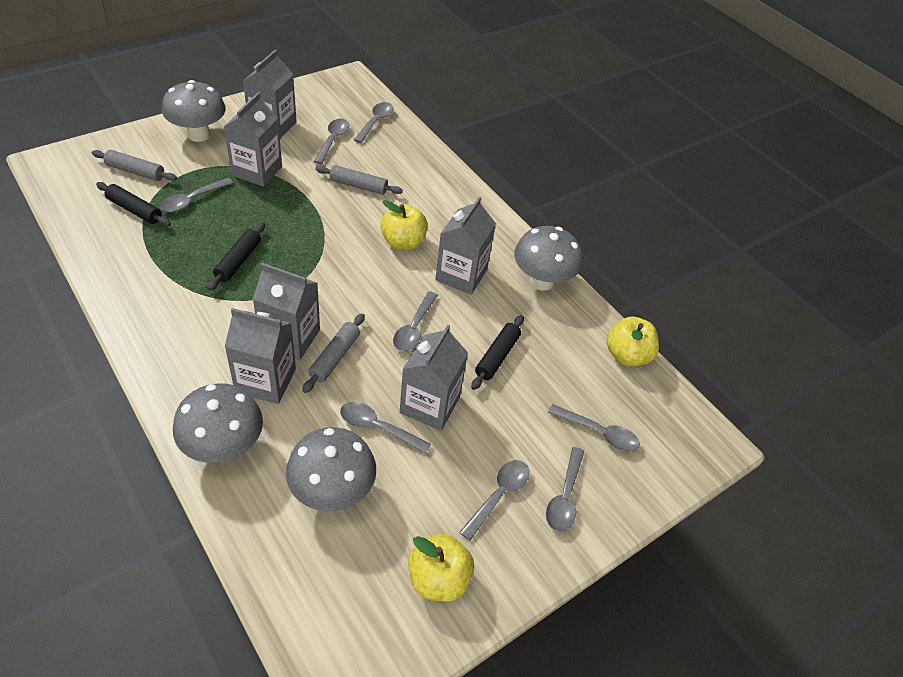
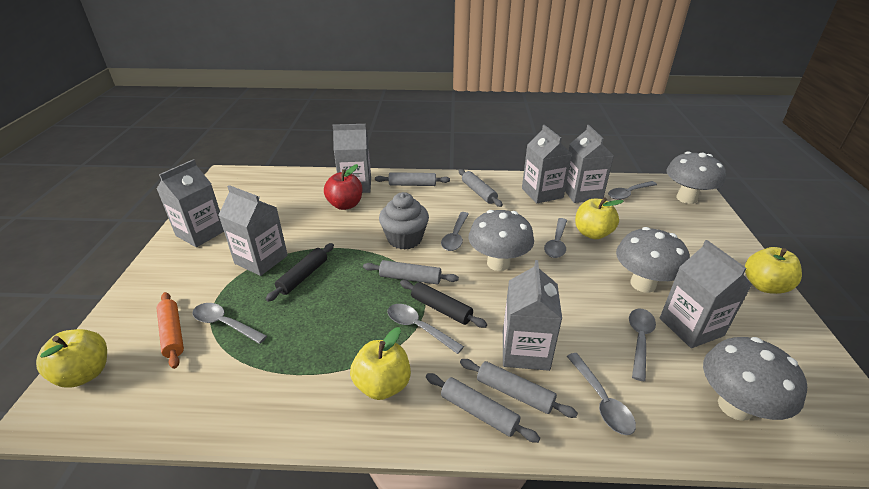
black rolling pin: [96,182,171,226] [208,222,265,291] [471,315,524,390] = 3 -> [266,243,334,302] [400,280,487,328] = 2
grey carton: [224,92,282,187] [225,308,296,404] [243,50,297,139] [253,263,320,360] [400,325,468,431] [435,197,496,295] = 6 -> [157,159,224,247] [219,185,288,276] [332,124,371,193] [503,260,562,371] [522,125,572,204] [565,125,614,203] [660,240,752,348] = 7
grey cupcake: none = 0 -> [379,192,429,249] = 1
grey rolling pin: [92,150,177,181] [302,313,365,393] [315,165,403,195] = 3 -> [363,260,459,284] [375,172,450,186] [426,373,540,443] [459,169,503,207] [460,359,578,418] = 5
grey spoon: [160,178,233,212] [313,119,349,164] [340,402,431,454] [354,102,394,143] [393,291,438,351] [459,460,530,541] [546,447,584,532] [548,404,640,452] = 8 -> [192,303,267,344] [387,304,464,354] [441,212,469,251] [544,218,567,258] [567,353,636,435] [608,181,657,200] [629,308,656,381] = 7
orange rolling pin: none = 0 -> [157,292,184,369] = 1
red apple: none = 0 -> [324,164,363,210] = 1
yellow apple: [380,200,428,250] [408,534,474,602] [607,317,659,366] = 3 -> [36,329,107,388] [350,327,411,400] [575,197,624,239] [745,247,802,294] = 4

